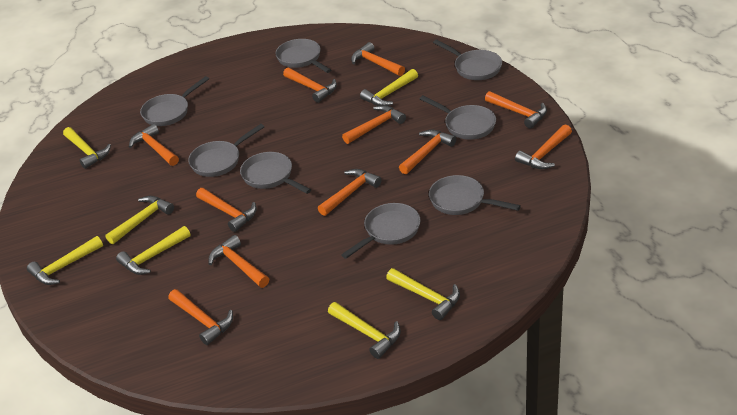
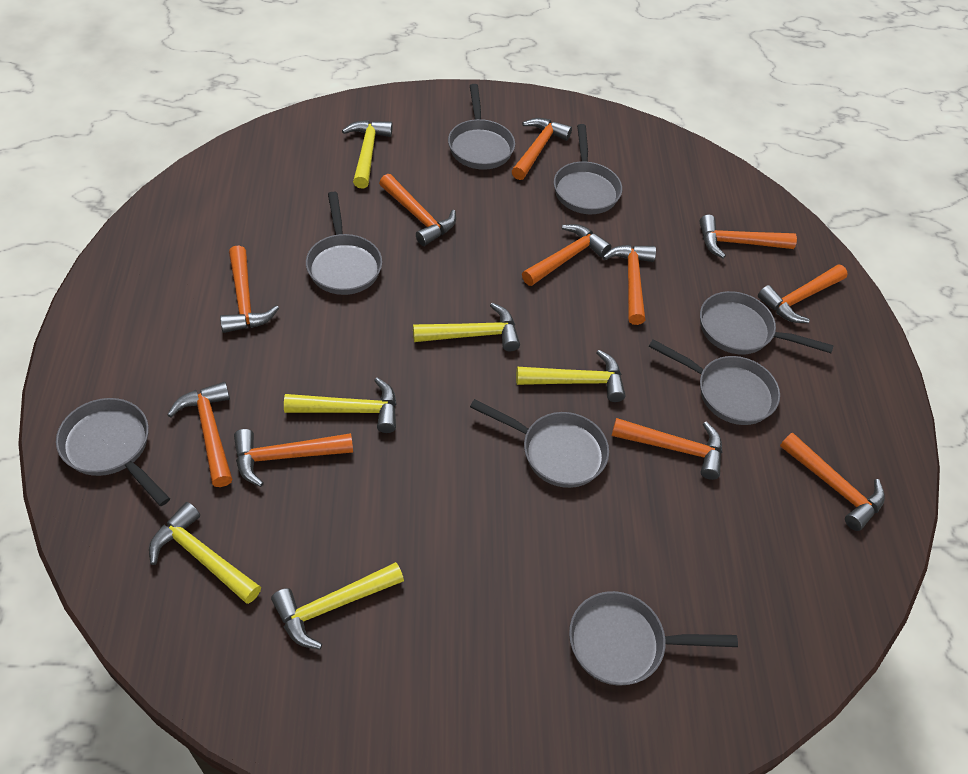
yellow hammer: [27,236,103,285] [63,127,111,169] [105,196,174,244] [116,226,191,275] [328,302,401,359] [360,69,418,106] [386,268,460,320] = 7 -> [149,502,261,604] [271,562,404,650] [284,378,397,433] [342,120,393,189] [413,303,520,352] [516,350,626,402] = 6

